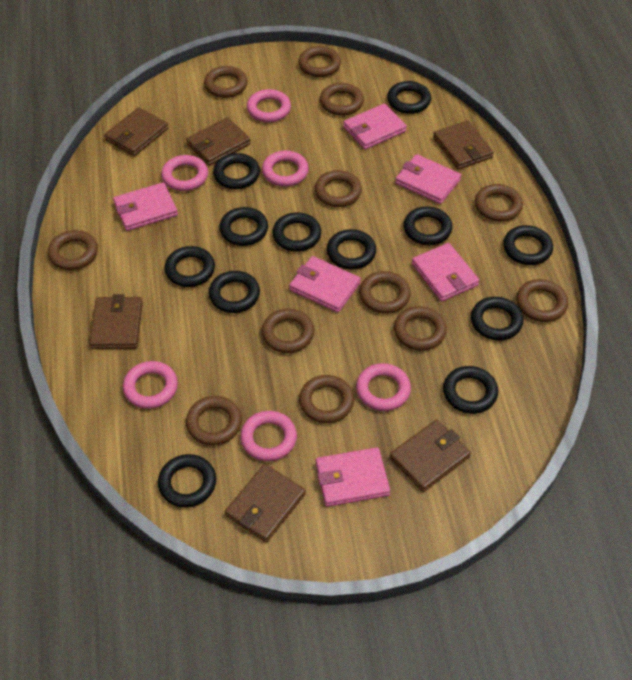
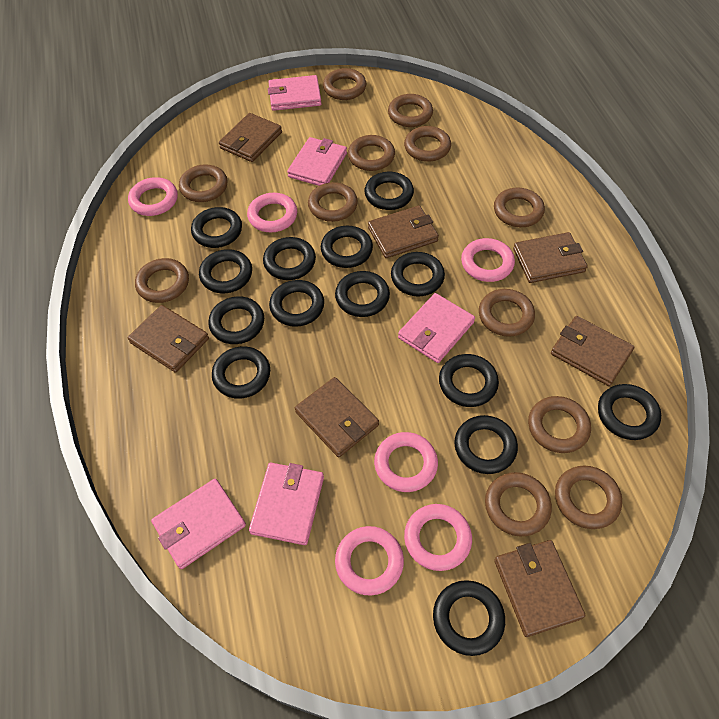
black ring: [158,454,216,508] [165,246,215,287] [209,271,260,313] [213,153,260,189] [219,207,268,246] [272,212,321,252] [327,229,376,269] [387,81,431,114] [404,206,452,245] [443,366,498,414] [471,297,523,340] [503,225,553,265] = 12 -> [191,207,242,248] [199,249,252,294] [208,296,264,344] [212,346,270,399] [263,237,316,280] [269,280,324,327] [321,226,373,268] [335,271,390,317] [365,172,414,210] [391,252,445,296] [433,580,505,656] [439,354,499,407] [454,415,518,474] [598,384,661,440] = 14
brown wallet: [89,294,143,349] [104,107,168,156] [186,117,251,166] [225,464,306,543] [390,419,471,492] [433,121,494,170] = 6 -> [128,305,209,373] [219,113,282,162] [295,377,379,457] [368,205,439,258] [494,540,585,637] [513,232,588,283] [551,316,634,386] = 7
pink wallet: [113,182,178,231] [289,256,361,313] [316,447,390,507] [343,103,407,150] [395,154,461,204] [412,243,480,301] = 6 -> [151,479,246,569] [249,463,324,545] [268,75,322,111] [287,137,347,186] [398,293,475,363] = 5

